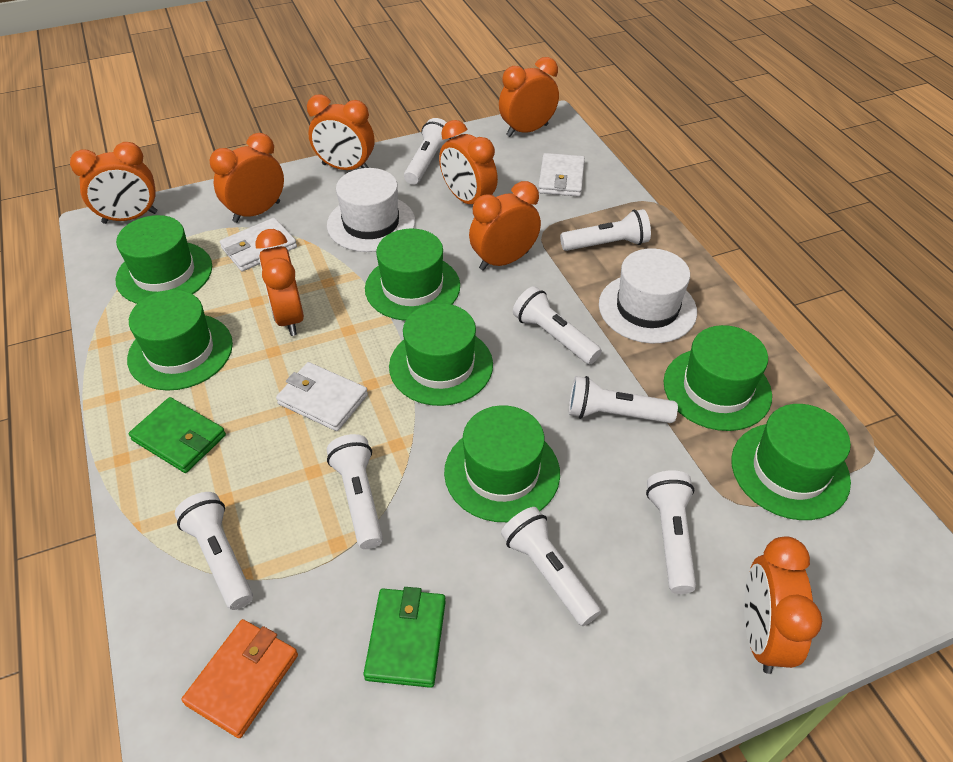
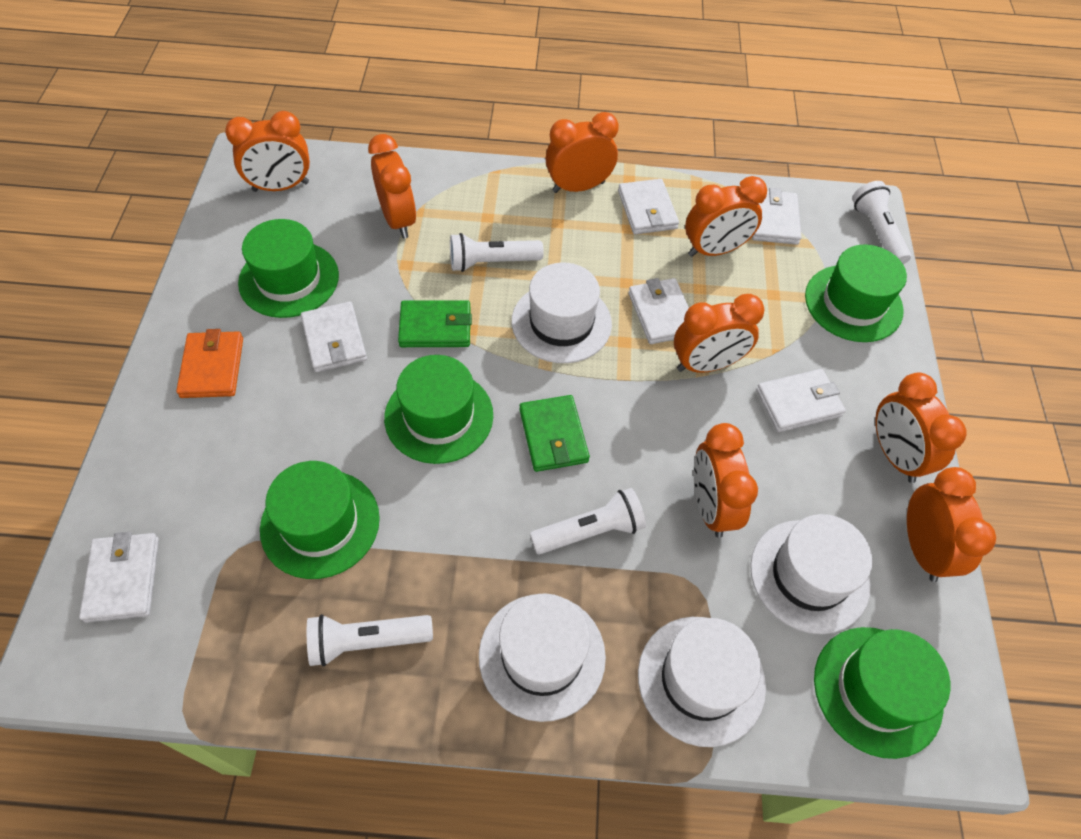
green hat: [116,215,212,304] [127,290,233,391] [365,229,460,321] [389,303,493,406] [444,405,560,522] [664,325,772,431] [731,404,851,520] = 7 -> [238,219,339,318] [260,461,380,579] [384,355,493,464] [805,244,907,342] [814,627,951,759] = 5
white flashlight: [175,492,253,610] [327,434,383,549] [404,118,452,185] [501,507,601,626] [513,286,602,364] [560,209,651,251] [569,376,678,423] [646,470,696,594] = 8 -> [307,615,433,667] [450,233,544,272] [530,488,646,554] [852,181,911,264] = 4
white hat: [327,168,415,252] [599,248,697,343] = 2 -> [479,593,606,722] [512,263,612,363] [638,617,766,747] [750,514,872,634] = 4
white wallet: [220,218,297,272] [276,362,368,431] [538,153,585,197] = 3 -> [79,532,159,623] [301,302,367,373] [618,179,679,234] [628,278,689,344] [752,188,801,245] [756,369,846,432] = 6

